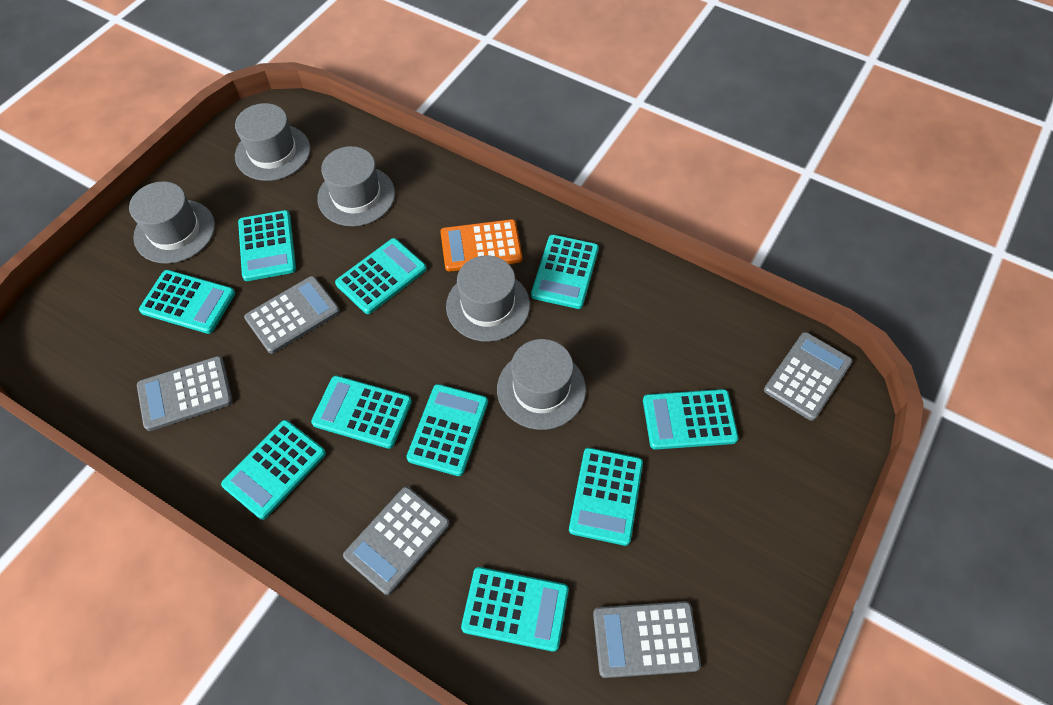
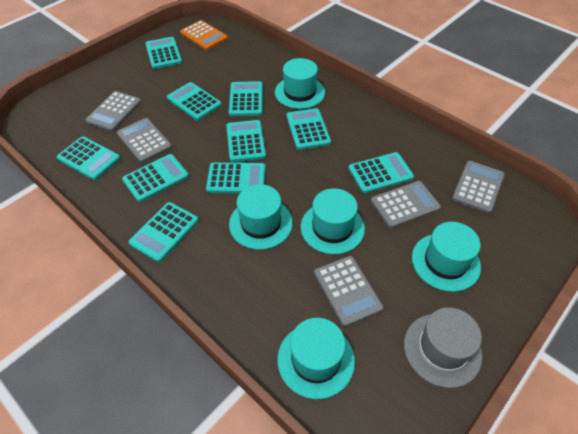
grey hat: [129,181,215,264] [235,103,310,181] [317,146,395,226] [446,255,530,342] [497,339,586,430] = 5 -> [404,307,482,388] = 1
turquoise hat: none = 0 -> [229,184,293,250] [275,58,325,109] [277,318,355,399] [301,188,365,254] [412,222,481,292] = 5

